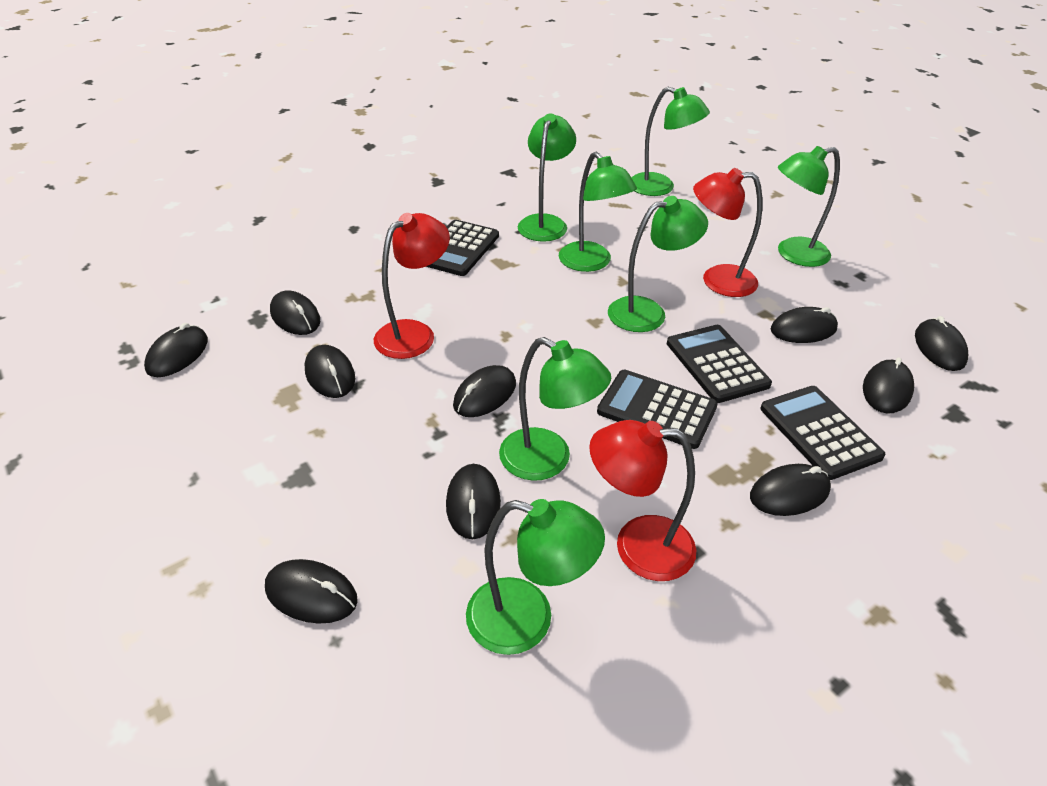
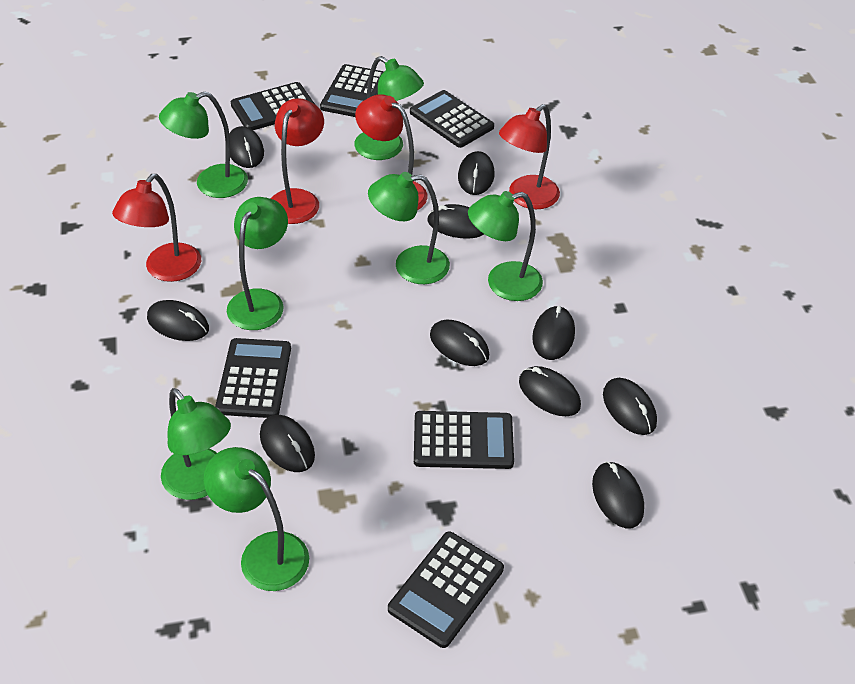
black calculator: [426,220,499,276] [597,370,718,449] [667,325,772,403] [761,386,885,480] = 4 -> [215,338,291,418] [231,82,315,130] [320,64,384,117] [388,531,504,648] [410,90,494,148] [414,411,514,469] = 6
red lamp: [374,213,450,359] [589,420,696,581] [693,168,762,297] = 3 -> [112,174,201,282] [271,98,324,224] [355,94,427,210] [499,104,560,209] = 4

